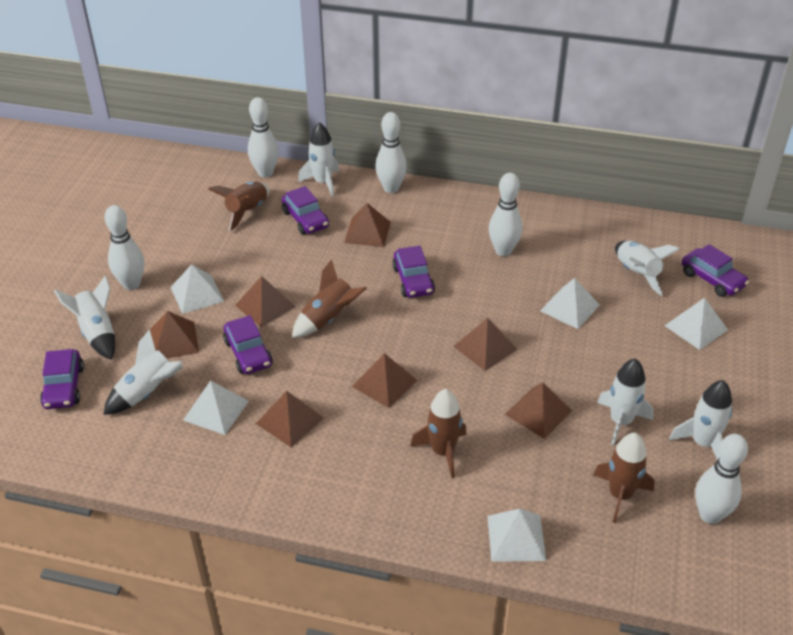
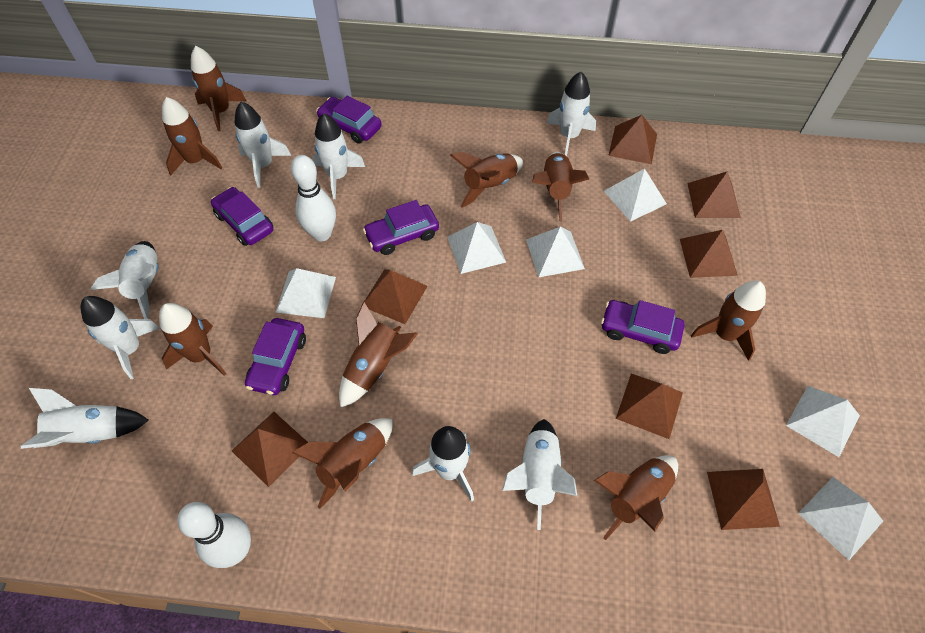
brown rocket: [208,182,269,231] [292,259,367,338] [411,389,466,478] [593,433,655,523] = 4 -> [159,303,226,375] [162,97,222,175] [191,46,246,131] [292,418,393,509] [339,302,418,408] [450,152,523,208] [532,152,589,222] [594,455,678,540] [691,281,766,361] = 9
white bowling pin: [105,205,144,290] [248,97,279,178] [375,112,407,193] [489,173,522,256] [695,434,748,524] = 5 -> [177,502,251,568] [291,155,336,241] = 2
white pyramid: [171,264,224,314] [183,380,249,435] [487,508,546,562] [540,278,600,329] [664,298,728,350] = 5 -> [275,268,336,318] [447,222,506,274] [526,227,585,277] [604,168,667,222] [786,386,860,457] [798,477,883,560] = 6
white rocket: [54,275,115,360] [103,329,184,415] [298,122,339,197] [597,358,654,446] [615,241,679,296] [669,380,732,460] = 6 -> [21,388,149,449] [81,296,160,379] [91,241,158,319] [235,102,291,188] [313,113,365,199] [412,426,474,502] [502,419,577,530] [546,72,596,156] = 8

